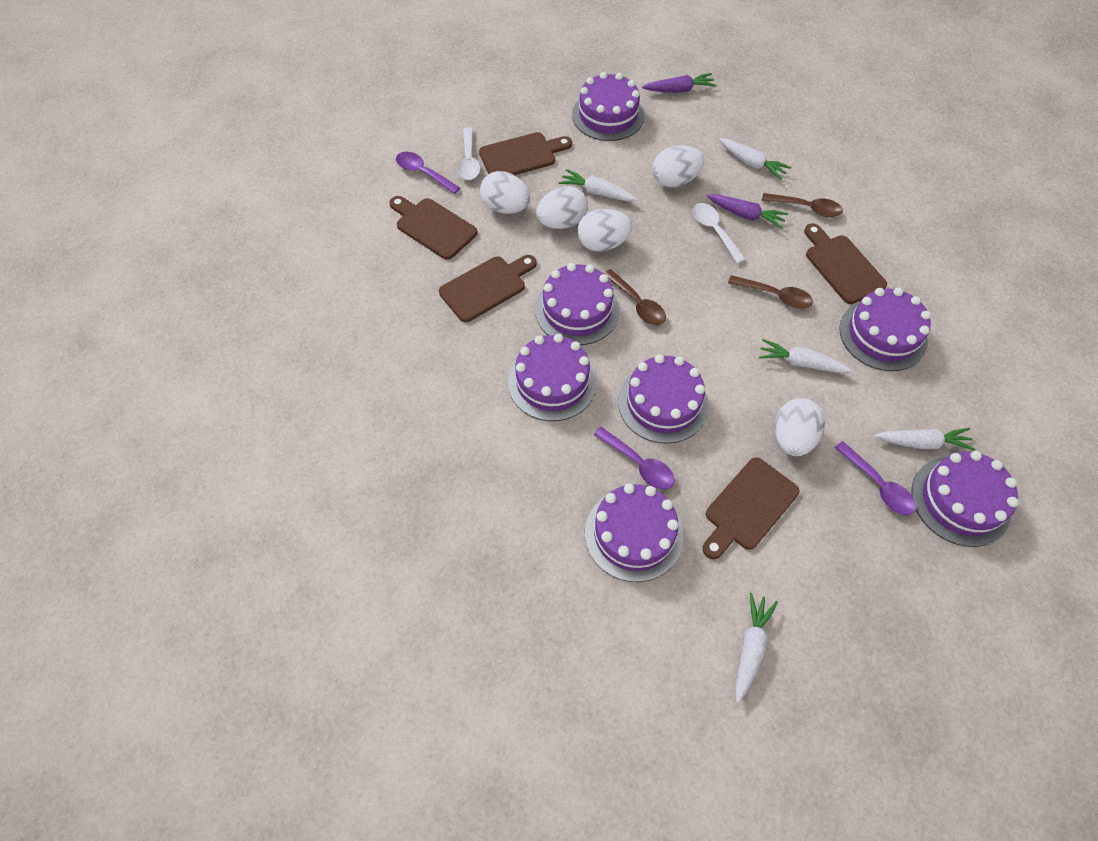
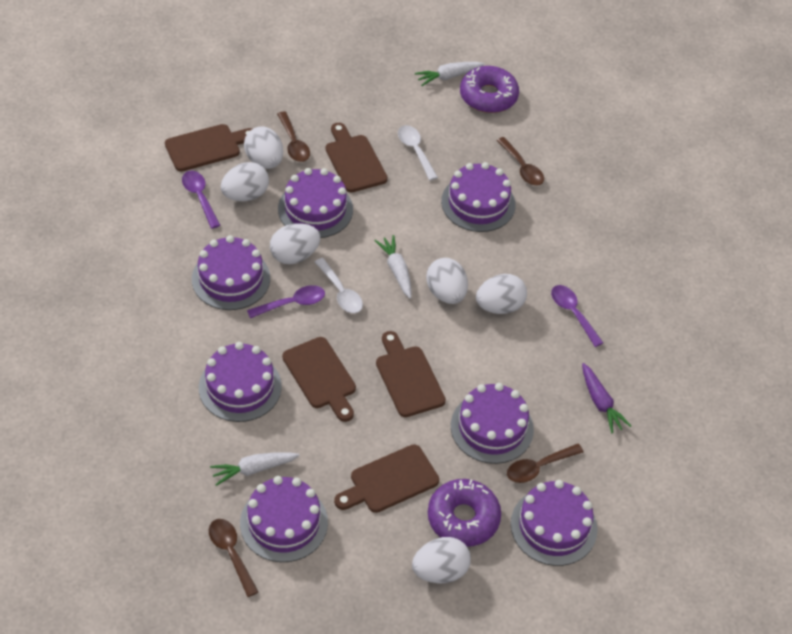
brown spoon: [604,269,666,325] [728,275,813,309] [762,193,843,217] = 3 -> [209,519,258,597] [277,111,310,162] [496,137,544,186] [507,444,584,483] = 4
purple carrot: [642,73,717,93] [707,194,788,229] = 2 -> [582,363,631,434] = 1
purple donut: none = 0 -> [428,479,501,547] [460,66,519,113] = 2
white carrot: [559,169,637,202] [718,138,791,180] [735,593,778,703] [759,339,853,373] [874,428,976,451] = 5 -> [210,452,300,486] [374,235,412,299] [415,62,485,86] = 3
white egg: [480,171,530,214] [536,186,588,229] [577,209,632,252] [652,145,704,187] [775,398,825,456] = 5 -> [221,162,269,201] [244,126,283,169] [270,223,321,264] [412,537,471,584] [426,258,468,304] [476,274,527,314] = 6

